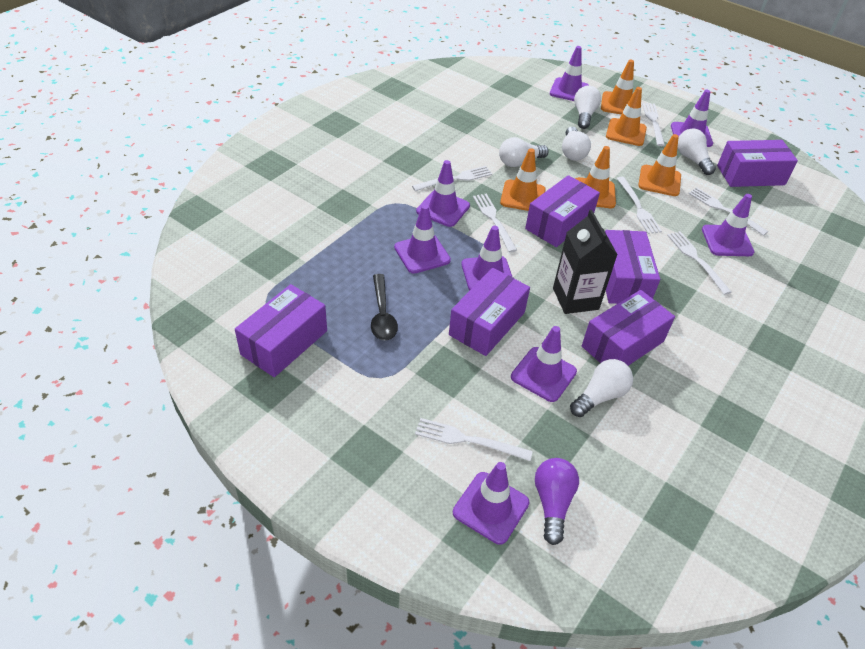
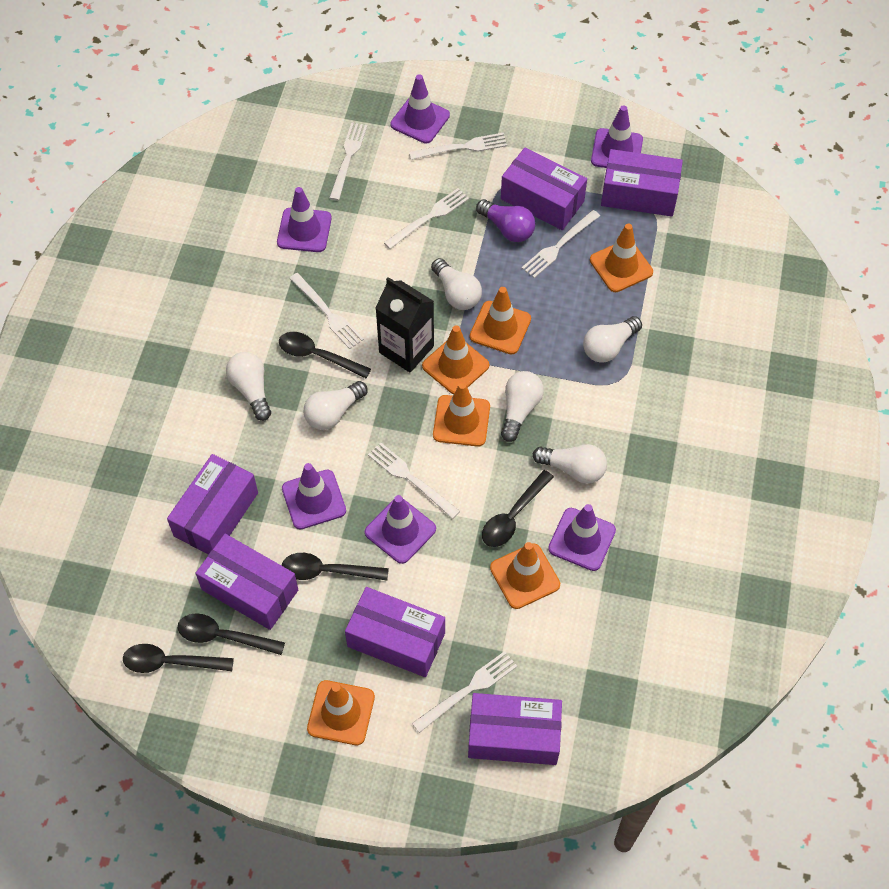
black spoon: [371,274,398,341] = 1 -> [123,644,234,673] [178,613,285,655] [279,332,371,378] [282,553,389,581] [482,470,554,547] = 5
orange traffic cone: [500,149,546,211] [575,146,616,208] [601,60,634,115] [606,87,647,146] [638,134,681,196] = 5 -> [307,680,375,745] [422,325,489,395] [433,382,490,447] [470,287,531,354] [490,542,560,609] [590,224,653,292] = 6
purple traffic cone: [394,205,451,274] [416,160,470,227] [453,462,529,545] [462,226,512,291] [511,326,577,402] [550,46,588,101] [671,90,713,147] [702,194,754,256] = 8 -> [277,187,332,252] [282,463,346,529] [365,495,436,564] [390,74,450,143] [548,504,616,571] [591,105,643,168] = 6
white light bulb: [499,137,549,167] [562,127,591,161] [570,359,633,417] [574,85,601,129] [678,128,716,175] = 5 -> [226,352,271,421] [304,381,368,430] [431,258,482,310] [501,371,544,442] [533,444,607,484] [583,316,642,363] = 6

